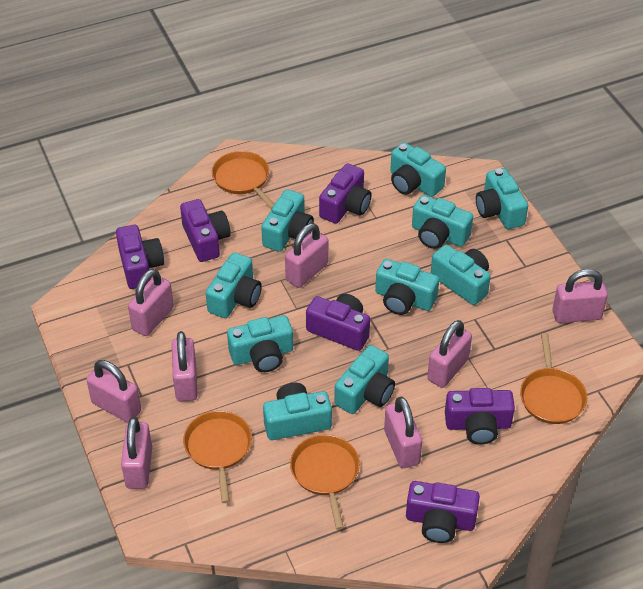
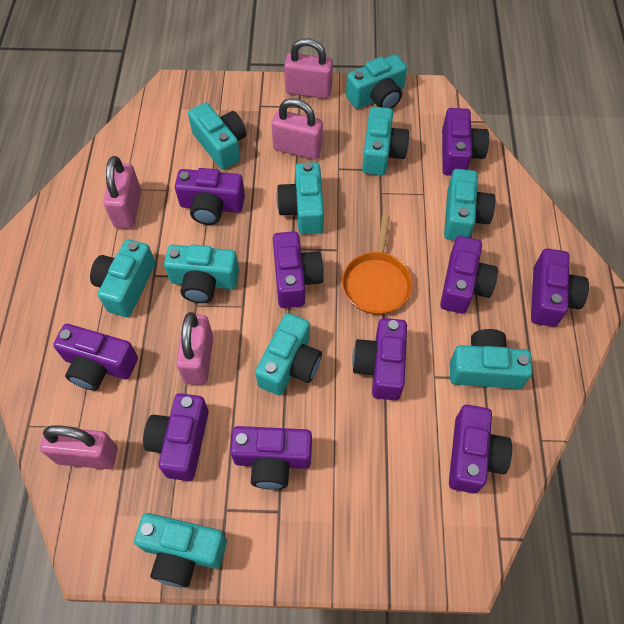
orange pan: [183,411,252,503] [212,151,274,209] [290,435,360,530] [520,333,587,424] = 4 -> [342,214,413,315] = 1
pink padlock: [86,360,141,423] [121,417,152,489] [128,269,174,336] [172,331,198,402] [285,223,328,288] [384,396,422,468] [427,320,472,388] [552,269,608,323] = 8 -> [40,425,118,469] [103,156,141,229] [176,312,213,385] [271,98,323,160] [284,38,333,99] = 5
purple camera: [116,225,164,289] [180,199,231,262] [306,294,370,351] [319,163,372,223] [406,481,480,543] [445,388,515,445] = 6 -> [53,324,138,391] [143,393,209,481] [175,168,245,225] [230,426,312,490] [273,231,324,308] [352,318,407,400] [440,236,498,314] [442,108,489,176] [449,405,512,494] [531,248,589,327] = 10

